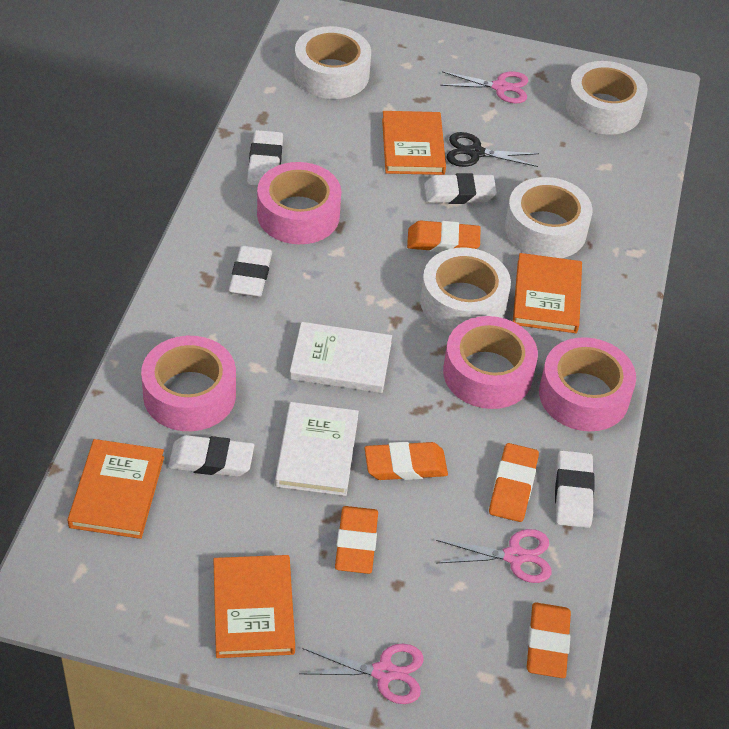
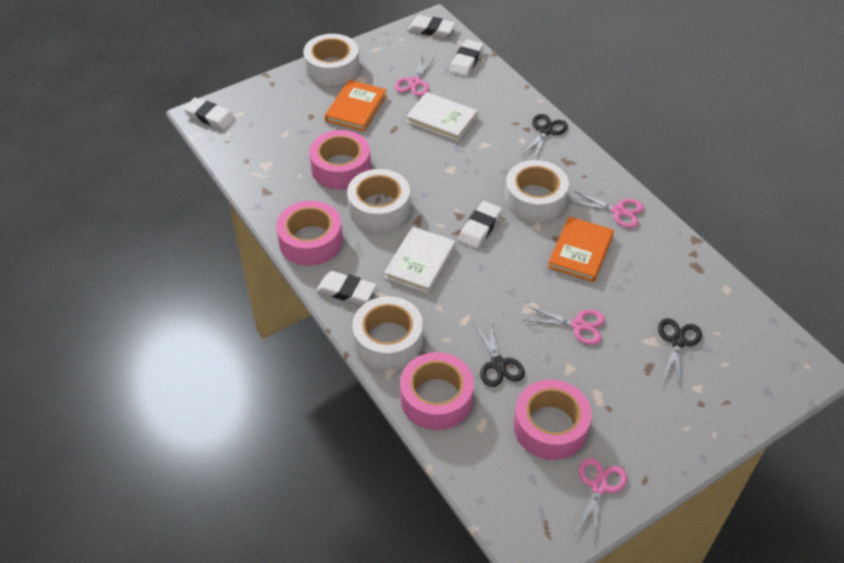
black scissors: [446,132,539,167] = 1 -> [473,319,525,387] [521,114,568,160] [658,318,702,387] = 3
orange book: [67,439,164,539] [213,555,295,658] [382,111,446,175] [513,253,582,333] = 4 -> [325,80,387,131] [548,216,614,282] = 2
orange eraser: [335,506,378,574] [365,442,448,480] [407,221,480,252] [489,443,539,522] [527,602,571,678] = 5 -> none = 0
pink scissors: [299,644,424,704] [436,529,552,583] [440,71,528,103] = 3 -> [395,55,435,96] [523,306,605,345] [569,191,644,228] [574,458,627,543] = 4

